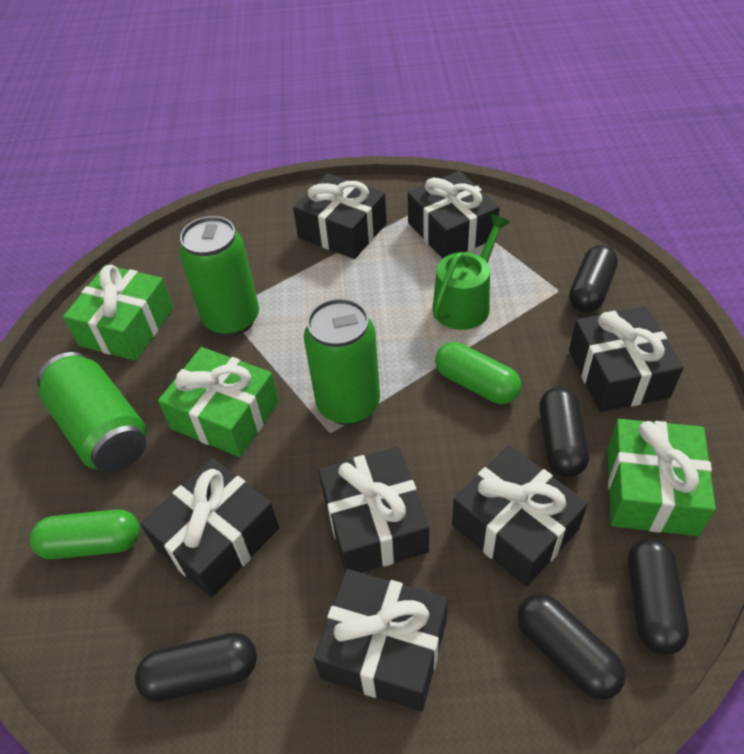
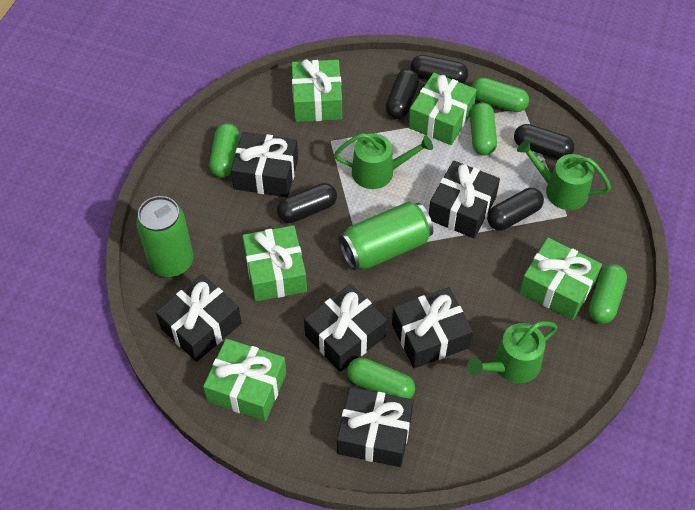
black gift: [141,458,279,598] [293,173,387,259] [314,569,448,712] [318,447,429,573] [408,171,500,259] [452,446,588,587] [569,306,683,412] = 7 -> [156,274,242,362] [231,132,298,197] [304,284,387,372] [337,387,414,467] [392,287,473,369] [429,160,500,238] = 6
green can: [37,352,147,473] [179,216,259,337] [304,298,380,425] = 3 -> [136,196,193,278] [339,202,433,270] = 2
green capsule: [30,510,140,559] [435,342,521,404] = 2 -> [209,123,239,177] [347,358,415,399] [470,102,497,156] [472,78,529,112] [589,264,627,324] = 5
green gift: [63,265,174,361] [158,347,279,457] [607,419,716,536] = 3 -> [203,339,286,421] [242,225,307,302] [292,59,342,122] [409,73,477,145] [519,238,602,320] = 5
green watering can: [433,214,510,330] = 1 -> [334,133,433,189] [467,321,558,383] [517,140,611,210] = 3

